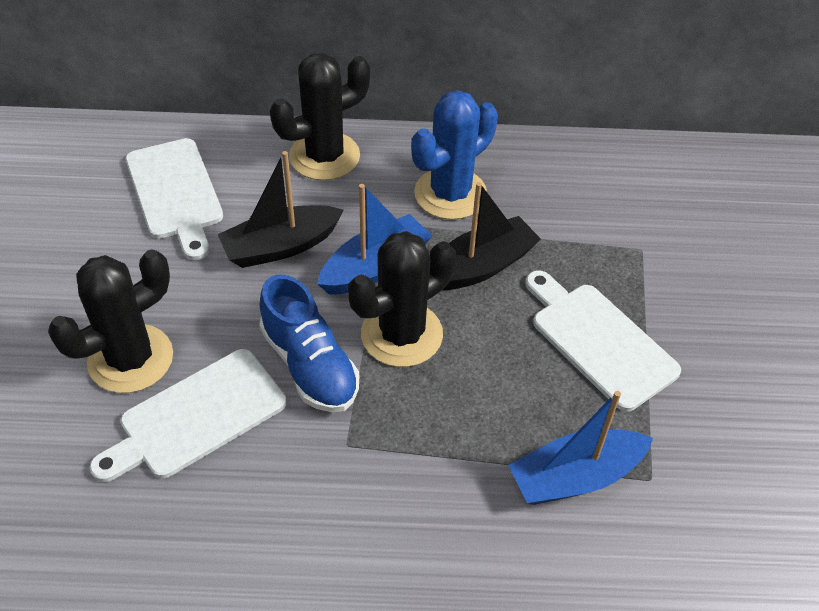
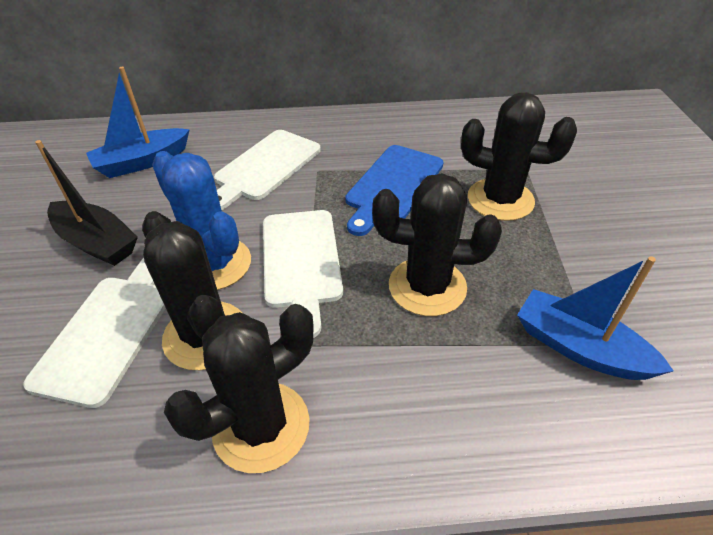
black boat: [218,151,343,268] [443,182,541,290] = 2 -> [35,140,138,266] = 1
black cactus: [48,249,173,393] [270,53,370,180] [348,231,456,367] = 3 -> [142,211,242,370] [164,304,313,473] [372,173,502,316] [461,92,577,221] = 4
blue cutting board: none = 0 -> [345,145,444,236] = 1
blue shoe: [259,274,359,412] = 1 -> none = 0

